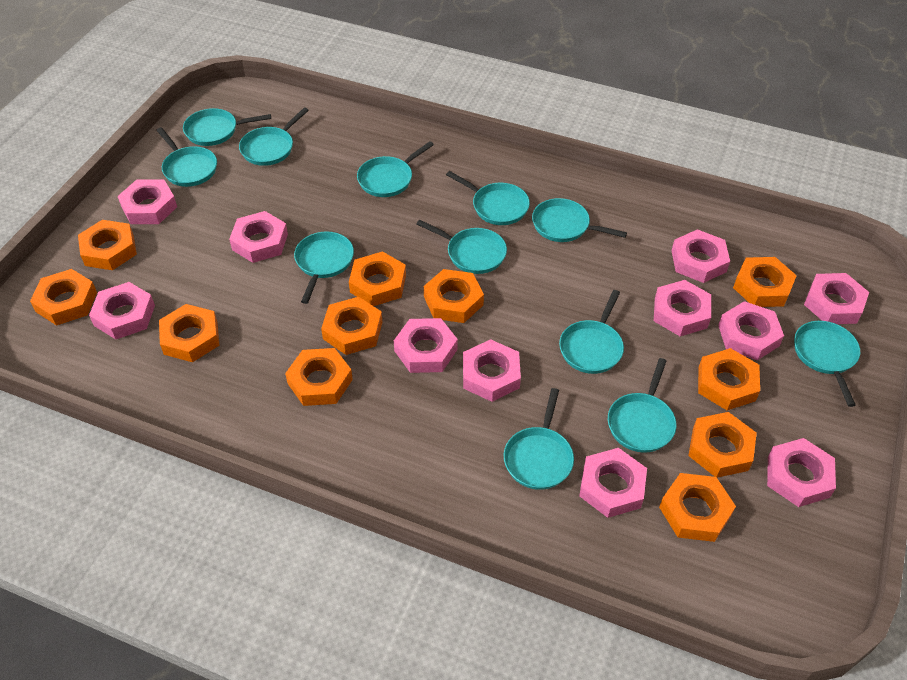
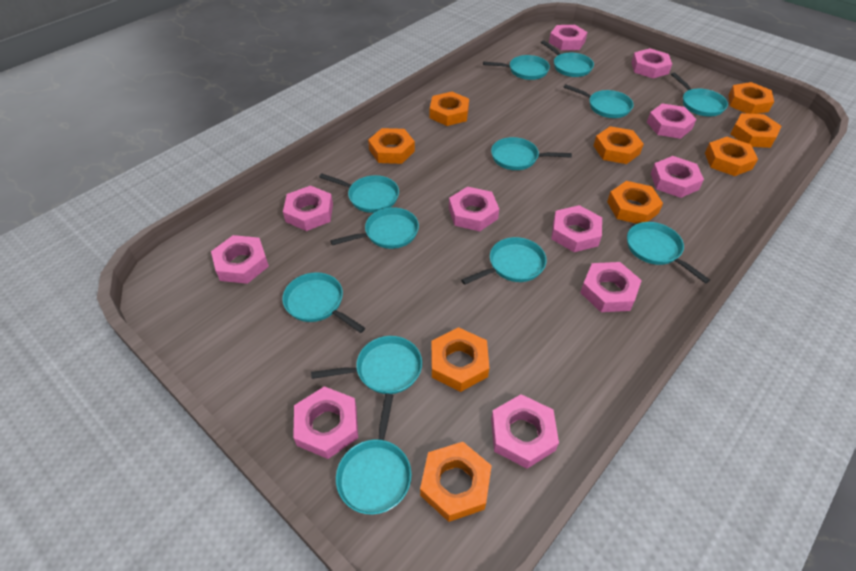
orange nut: [30,269,97,326] [78,220,137,270] [159,304,219,362] [285,348,353,406] [321,297,382,355] [349,251,406,306] [424,269,484,323] [659,473,736,542] [688,412,757,478] [698,348,760,410] [733,257,797,307] = 11 -> [368,128,415,164] [420,442,492,522] [430,92,469,126] [431,327,489,392] [594,126,644,164] [607,181,663,224] [705,137,758,176] [728,82,774,114] [730,113,782,148] = 9

